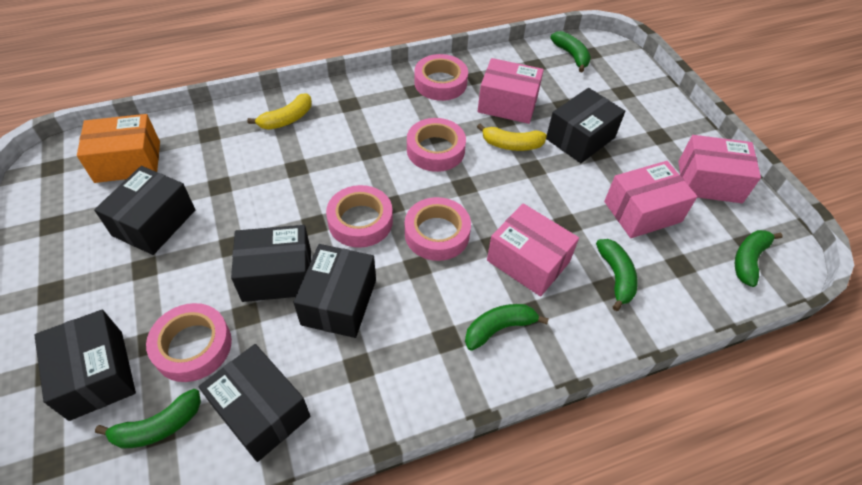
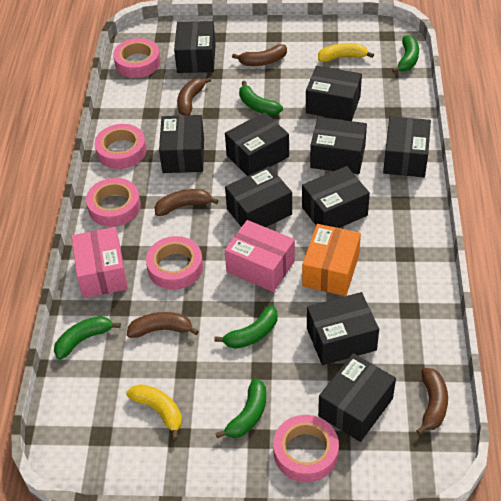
black box: [34,310,136,421] [94,166,195,255] [198,344,311,462] [231,225,311,302] [293,244,376,338] [546,88,625,163] = 6 -> [159,115,204,173] [174,21,216,73] [225,112,289,176] [225,166,292,227] [302,166,370,228] [306,66,362,121] [307,292,379,365] [310,117,367,174] [318,353,396,442] [383,116,431,177] = 10
brown banana: none = 0 -> [127,312,199,338] [155,189,218,216] [177,77,211,115] [232,44,287,66] [416,368,448,435] = 5
pink box: [477,58,544,124] [487,203,579,296] [604,161,697,238] [678,135,761,203] = 4 -> [71,227,128,298] [225,220,295,292] = 2

